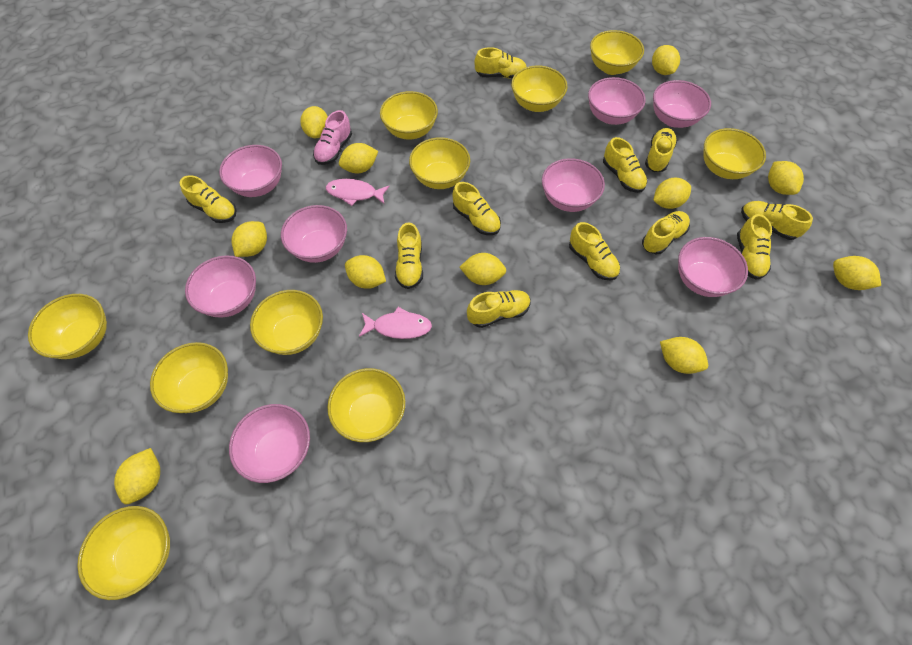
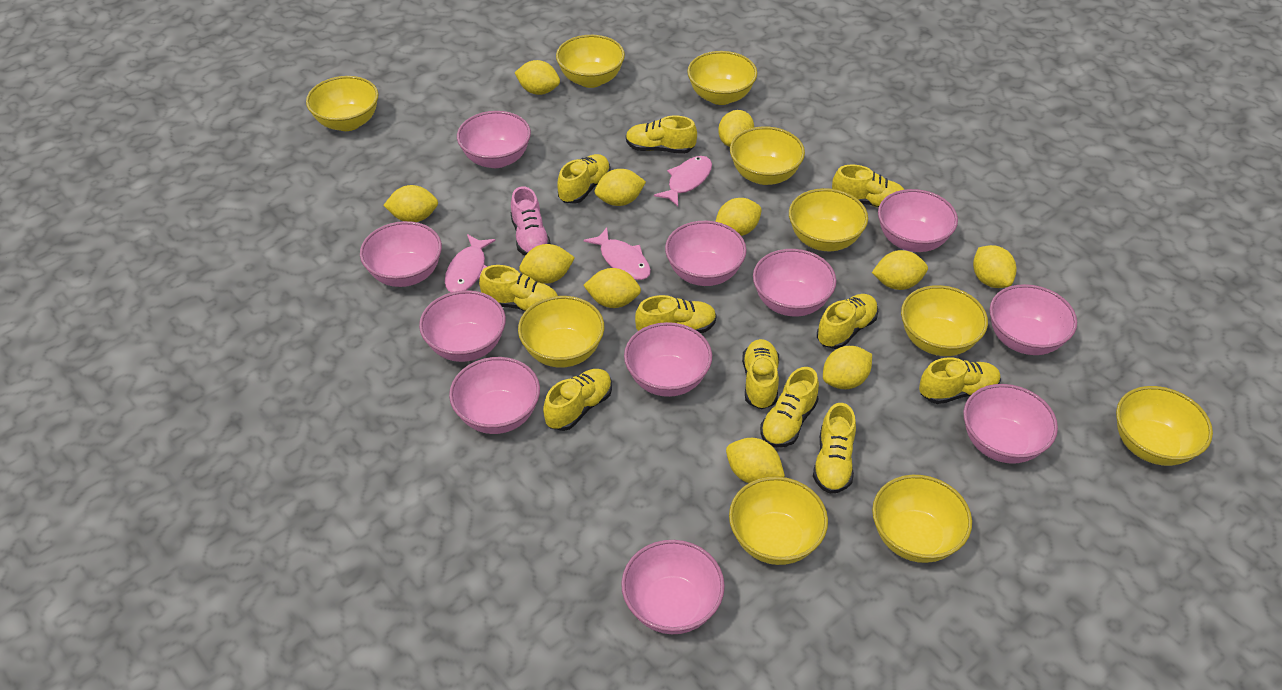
pink bowl: [185,255,256,318] [219,145,282,197] [229,404,310,483] [281,205,347,263] [542,158,605,212] [588,77,646,125] [653,80,711,128] [678,237,748,297] = 8 -> [360,221,442,287] [419,290,506,362] [449,357,540,434] [457,111,531,168] [621,540,725,634] [624,322,712,397] [665,221,747,286] [753,249,836,316] [878,189,958,252] [963,384,1058,464] [990,284,1077,355] = 11
pink fish: [326,179,390,206] [359,307,432,339] = 2 -> [445,234,496,292] [583,228,651,280] [654,156,712,206] = 3

